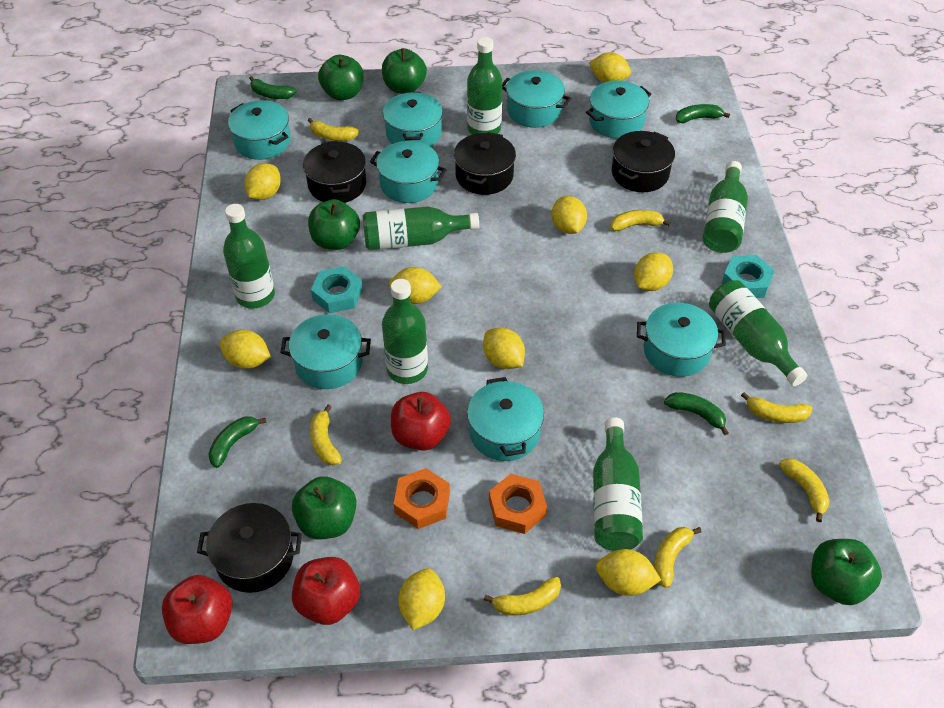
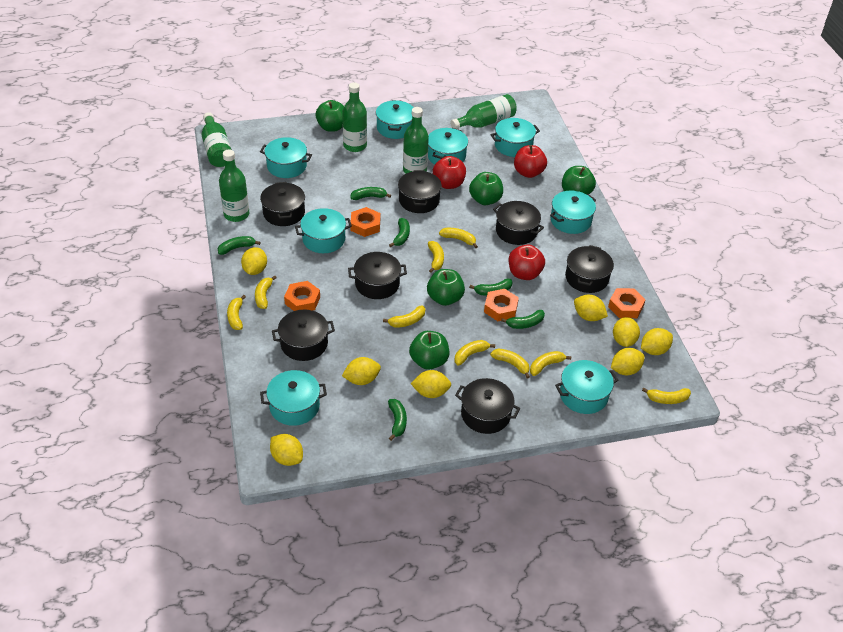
black pot: [197,503,302,593] [303,140,366,203] [454,132,516,195] [612,131,675,192] = 4 -> [260,182,305,226] [272,310,335,361] [348,252,407,299] [398,170,442,213] [455,378,520,434] [493,201,544,245] [565,245,614,293] = 7
green banana: [208,416,266,468] [249,76,297,99] [664,392,729,435] [676,104,730,123] = 4 -> [218,236,260,255] [350,187,391,200] [388,399,407,441] [389,218,410,247] [469,279,513,296] [501,310,545,329] = 6
green bottle: [223,204,275,309] [363,206,479,250] [382,279,428,384] [467,37,502,135] [593,418,643,551] [703,161,748,253] [709,280,807,386] = 7 -> [202,112,232,167] [219,150,249,222] [342,83,367,152] [403,107,429,174] [450,94,517,129] = 5
orange nut: [394,468,450,529] [489,474,547,534] = 2 -> [284,281,320,311] [350,207,380,237] [484,289,519,321] [608,288,646,318] = 4
turquoise nut: [311,266,363,314] [722,255,775,298] = 2 -> none = 0
yellow banana: [308,118,359,141] [310,405,342,466] [484,577,561,615] [611,210,671,231] [654,527,701,588] [741,392,812,423] [779,458,830,522] = 7 -> [227,295,246,330] [255,276,277,309] [383,306,425,328] [428,241,444,273] [439,228,478,248] [455,340,495,366] [490,349,530,378] [530,351,571,376] [642,388,691,404] = 9
yellow lemon: [220,330,271,369] [244,163,281,200] [389,267,442,304] [399,568,445,630] [483,328,525,369] [552,196,587,234] [589,52,631,83] [596,549,661,596] [634,252,673,291] = 9 -> [241,247,267,275] [270,434,303,466] [342,357,381,385] [411,370,451,398] [574,295,608,321] [611,348,645,375] [613,317,640,347] [641,328,673,355] = 8

